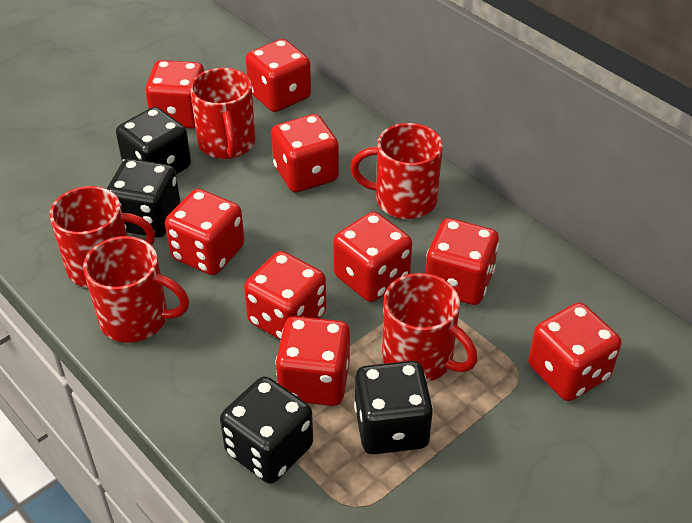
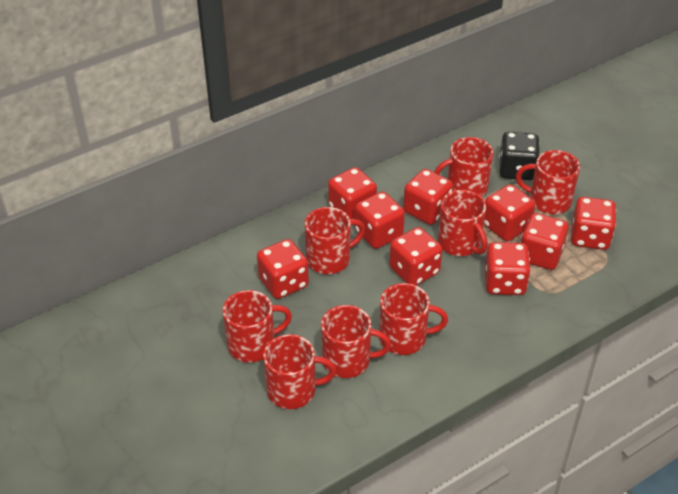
black dice: [107,159,180,238] [116,107,191,175] [220,376,313,484] [354,361,433,454] = 4 -> [499,132,540,180] = 1
red mug: [49,186,155,288] [83,236,189,343] [190,68,256,159] [350,123,443,219] [382,273,478,382] = 5 -> [223,290,292,362] [263,334,336,409] [305,207,365,274] [321,305,391,378] [379,283,448,355] [435,137,493,197] [438,190,488,256] [516,150,580,214] = 8

